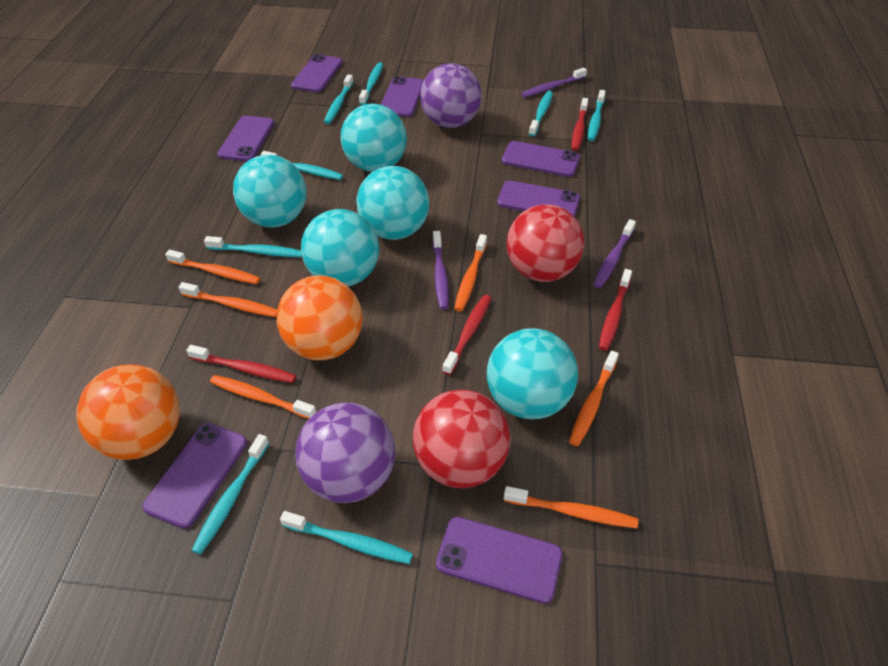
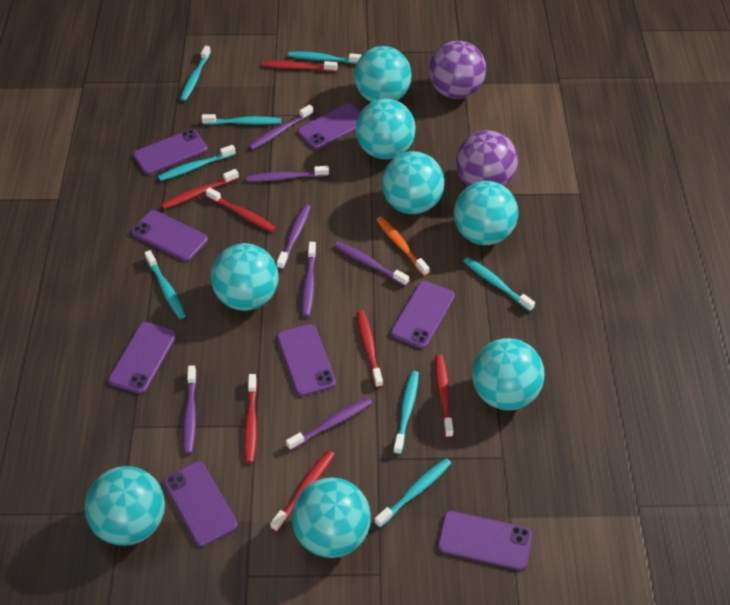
orange ball: [76,364,180,460] [277,275,363,360] = 2 -> none = 0
orange toothbrush: [165,250,260,284] [179,282,277,317] [210,375,316,419] [454,234,487,312] [504,486,638,528] [569,351,619,447] = 6 -> [376,216,429,276] = 1
purple phone: [142,423,247,529] [217,116,274,161] [291,54,343,92] [381,76,424,117] [436,517,563,604] [497,180,580,217] [502,141,580,177] = 7 -> [108,322,177,394] [131,210,208,261] [133,129,207,174] [164,461,238,547] [277,324,336,396] [298,104,360,149] [391,281,455,349] [438,511,532,570] = 8
purple toothbrush: [432,231,449,310] [521,68,587,98] [593,219,636,288] = 3 -> [183,365,197,454] [247,166,329,182] [249,104,313,150] [277,204,311,270] [286,397,372,451] [302,242,316,317] [334,241,409,286] = 7
red ball: [413,390,510,488] [507,204,584,282] = 2 -> none = 0
red toothbrush: [186,345,296,383] [442,295,491,375] [572,98,588,151] [599,269,632,351] = 4 -> [161,169,239,209] [206,187,276,232] [244,374,257,463] [262,61,337,72] [270,450,335,532] [357,310,383,388] [435,355,454,438] = 7
turquoise ball: [233,155,307,228] [301,209,379,286] [341,104,407,172] [356,166,429,240] [487,328,578,419] = 5 -> [85,466,165,546] [211,243,279,311] [292,477,371,558] [354,46,412,102] [356,98,416,159] [382,151,444,214] [454,181,518,245] [472,338,545,410] = 8

